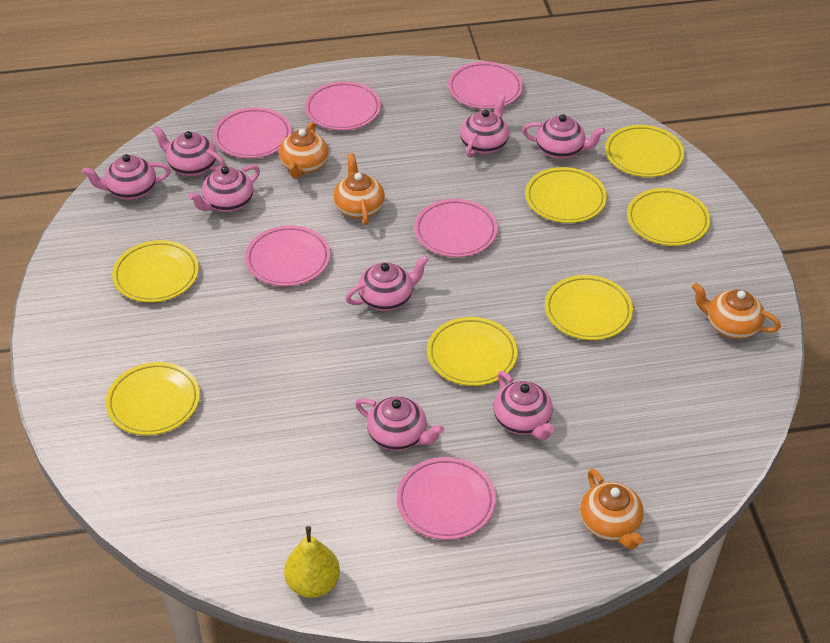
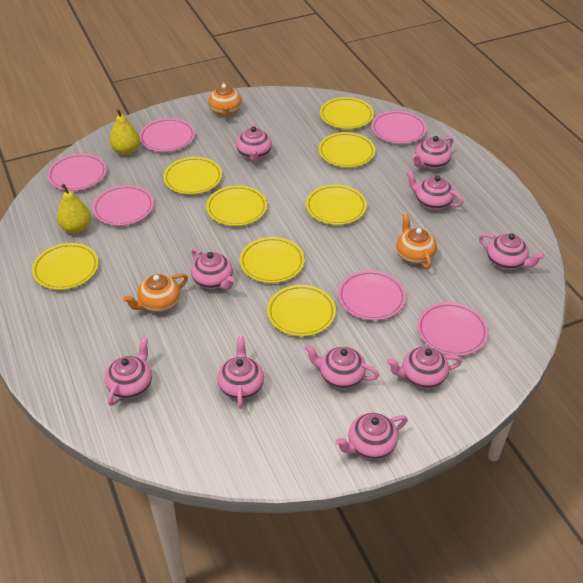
orange teapot: [279,122,329,178] [333,153,385,225] [580,468,644,550] [692,283,781,339] = 4 -> [123,273,188,312] [208,82,242,117] [396,213,437,269] = 3
pink teapot: [82,154,171,200] [152,126,225,176] [188,165,260,212] [345,255,429,311] [355,396,444,451] [460,94,509,158] [493,371,555,440] [522,114,606,159] = 8 -> [105,337,152,406] [191,248,235,290] [217,336,264,409] [236,123,272,162] [304,344,379,389] [335,413,408,459] [387,346,462,388] [406,170,463,210] [412,136,453,169] [479,233,545,270] = 10
yellow pear: [284,526,340,598] = 1 -> [57,184,91,233] [109,109,140,155] = 2
yellow plate: [106,362,200,435] [112,240,199,302] [427,317,518,386] [525,167,607,223] [545,275,633,340] [605,125,684,177] [627,188,710,246] = 7 -> [32,243,99,290] [163,157,222,195] [206,185,267,226] [240,237,305,283] [267,285,336,337] [306,184,367,225] [318,132,375,168] [320,97,374,129] = 8

